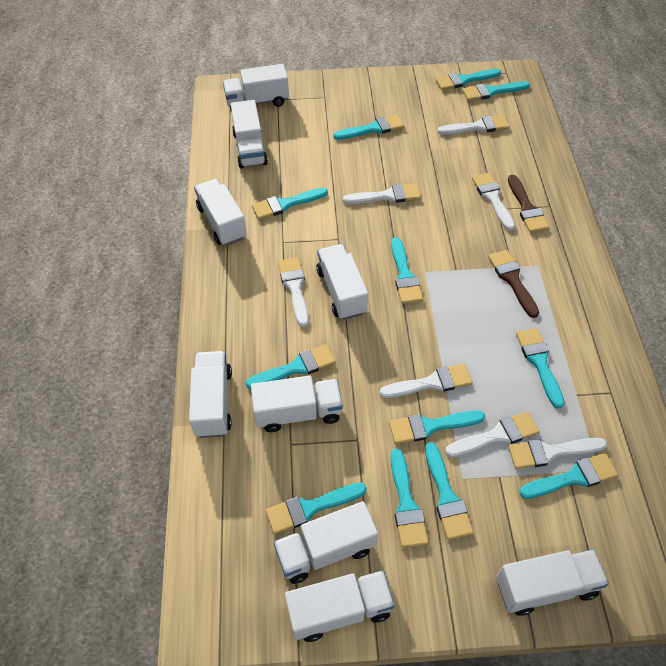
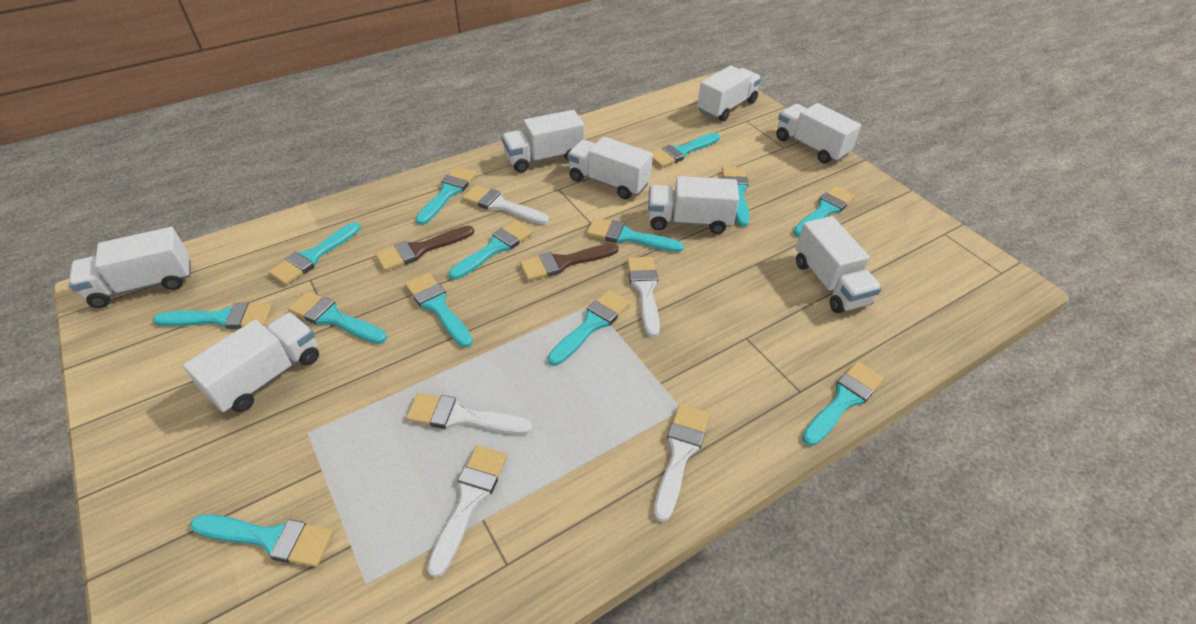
turquoise brush: [246,344,336,389] [252,188,328,220] [266,483,367,534] [334,115,404,140] [389,410,485,444] [390,449,429,548] [391,237,423,304] [425,442,474,540] [435,69,501,90] [462,81,530,101] [516,328,565,409] [519,453,618,499] = 12 -> [153,302,272,329] [190,514,333,567] [268,222,361,285] [288,291,387,344] [405,273,473,347] [416,167,477,225] [449,220,533,280] [548,290,630,366] [587,218,684,252] [652,133,720,168] [722,167,750,227] [793,186,855,237] [802,361,884,446] = 13
white brush: [278,257,309,327] [343,183,421,204] [380,363,473,398] [437,115,510,135] [445,412,540,457] [472,172,515,231] [508,438,607,469] = 7 -> [406,393,532,435] [427,445,507,577] [463,185,549,225] [627,257,660,337] [654,404,709,522] = 5
white truck: [189,351,232,438] [194,179,247,246] [223,64,289,111] [231,100,268,168] [251,376,343,432] [273,501,378,584] [285,570,394,642] [316,244,368,320] [496,549,609,616] = 9 -> [69,227,191,308] [183,313,319,413] [502,110,584,172] [567,136,653,199] [648,176,739,234] [697,66,761,121] [776,103,861,164] [795,216,882,313] = 8

